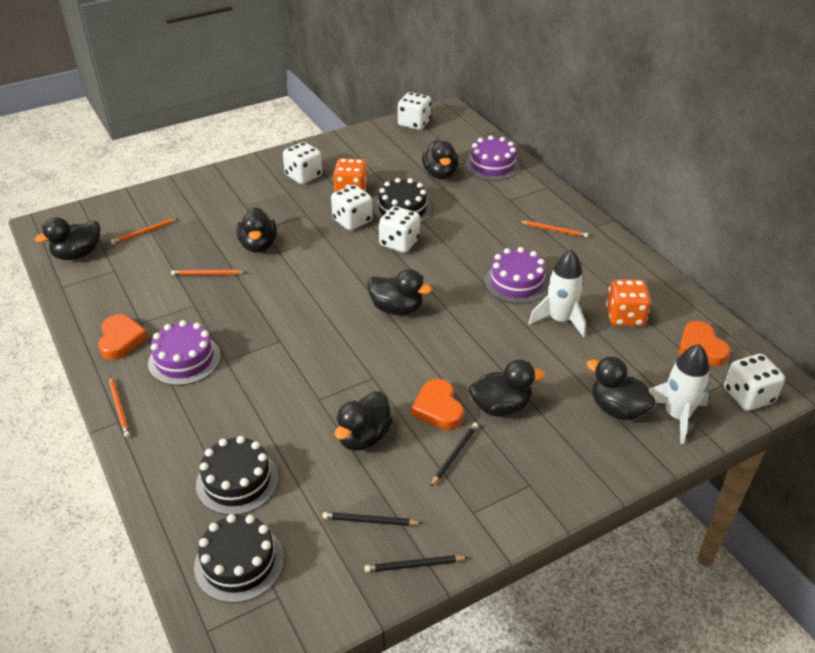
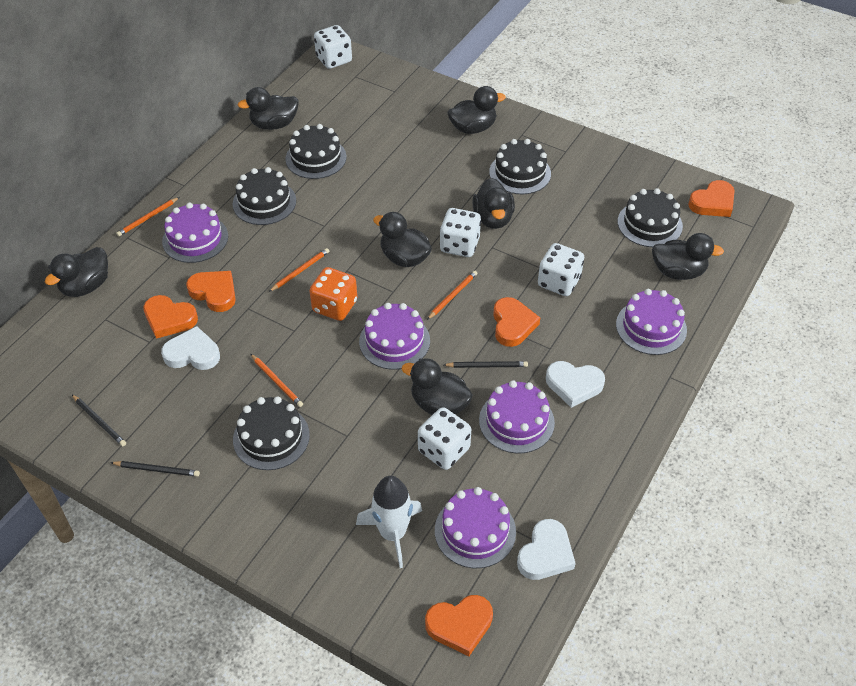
black cake: [194,514,284,603] [196,436,279,515] [374,178,432,224] = 3 -> [233,167,296,225] [233,396,310,470] [285,124,347,179] [489,139,551,194] [618,188,683,247] = 5
orange dice: [333,158,367,192] [606,279,651,326] = 2 -> [310,267,357,321] = 1
orange heart: [98,314,148,360] [411,379,464,430] [678,321,730,366] = 3 -> [143,295,198,339] [186,271,236,312] [425,595,493,656] [493,297,540,347] [688,180,735,217] = 5
purple cake: [148,320,221,386] [465,136,520,181] [485,247,549,304] = 3 -> [162,203,228,263] [359,303,430,370] [435,487,516,568] [479,380,555,453] [616,289,687,355] = 5
white dice: [283,142,322,184] [331,185,372,230] [379,206,420,253] [398,92,431,130] [724,354,785,411] = 5 -> [314,25,352,69] [418,407,471,470] [440,208,481,257] [538,243,584,296] = 4
white heart: none = 0 -> [161,326,220,370] [517,519,576,580] [546,361,605,408] = 3
white rocket: [529,250,586,337] [649,344,709,444] = 2 -> [356,476,422,568] = 1

